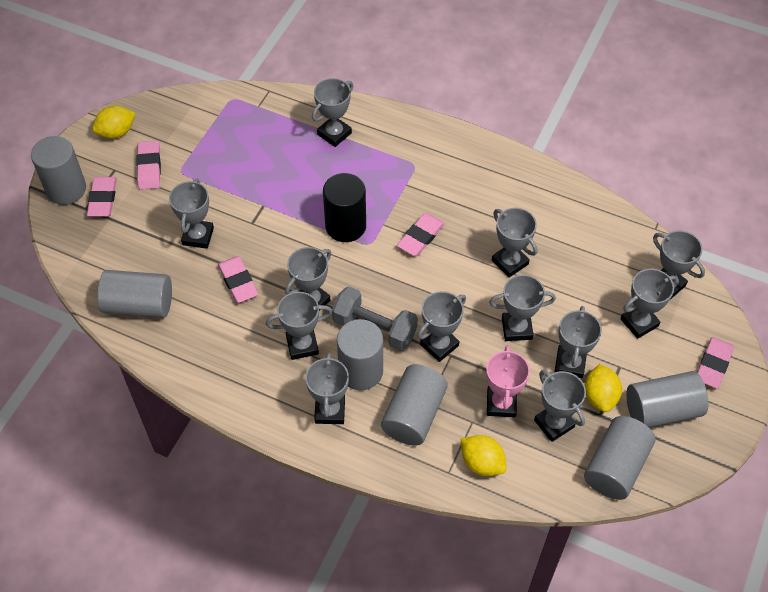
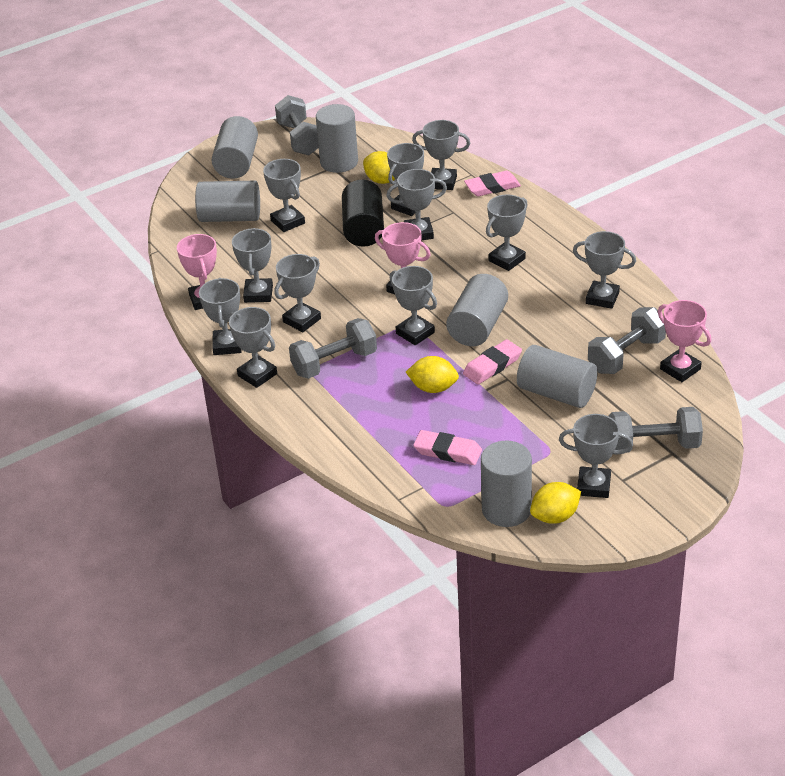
grey dumbbell: [332,286,418,351] = 1 -> [275,95,319,155] [289,318,377,379] [588,307,666,374] [609,407,703,453] = 4
pink eraser: [87,177,117,217] [136,141,161,190] [218,256,258,303] [397,213,445,256] [697,337,734,389] = 5 -> [413,430,482,465] [463,339,522,385] [464,170,521,196] = 3
pink trophy: [486,345,530,418] = 1 -> [177,234,217,310] [375,222,431,294] [658,300,711,382] = 3

